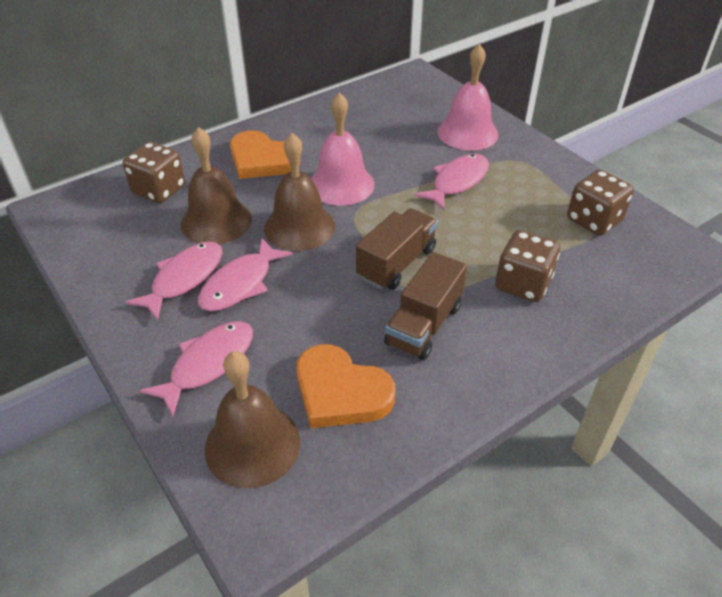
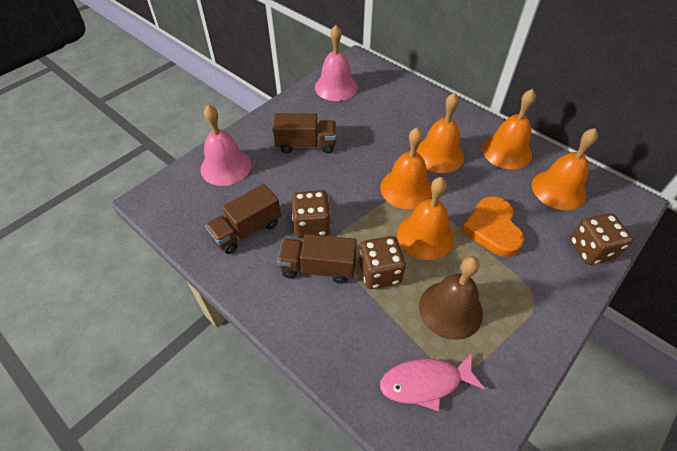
brown bell: [181,127,252,244] [205,351,300,488] [264,133,335,251] = 3 -> [419,256,483,340] = 1
brown truck: [356,208,438,290] [384,252,467,360] = 2 -> [205,184,281,254] [273,113,336,153] [277,234,357,284] = 3
orange bell: none = 0 -> [380,127,432,209] [397,177,454,260] [417,92,464,173] [482,89,536,170] [532,128,598,210] = 5
orange heart: [230,130,300,179] [296,344,395,428] = 2 -> [461,196,524,257] = 1
pink fish: [125,241,222,321] [140,321,253,416] [198,238,293,311] [414,154,489,210] = 4 -> [380,353,485,411] = 1

